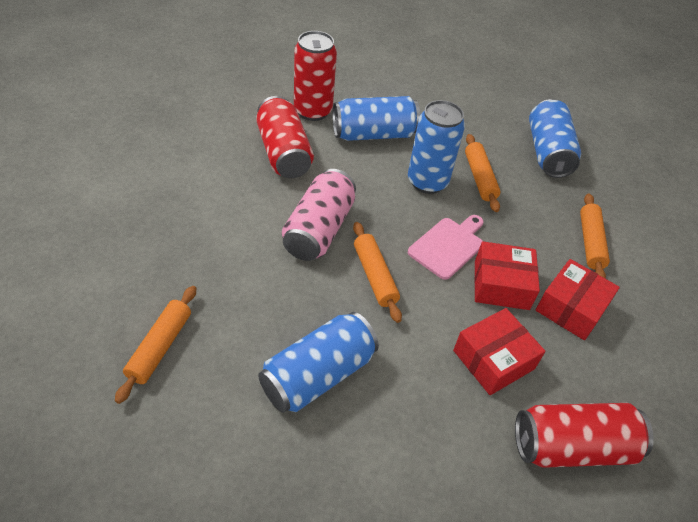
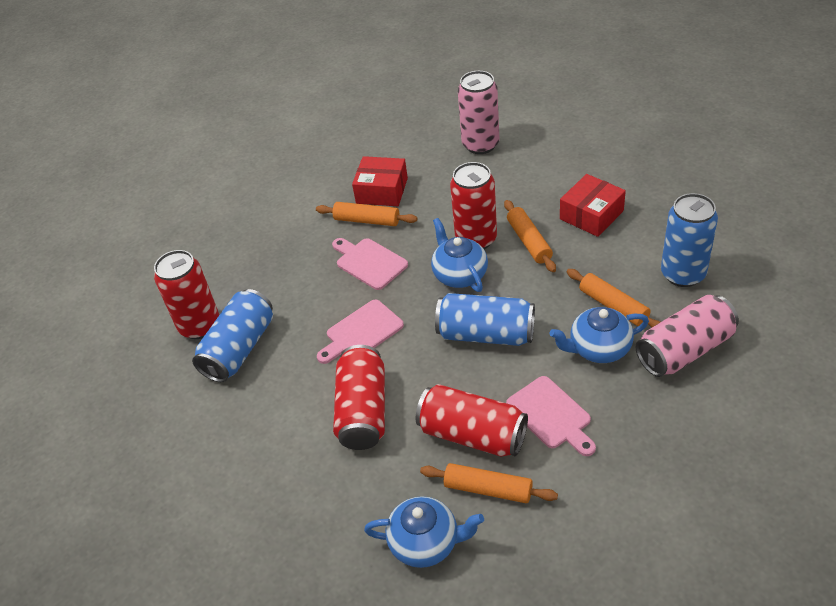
blue can: [258,312,379,413] [333,96,420,141] [408,100,465,194] [529,99,581,178] = 4 -> [192,289,273,382] [435,293,535,346] [661,193,718,287] = 3
blue teapot: none = 0 -> [364,496,484,568] [431,218,488,292] [549,307,649,363] = 3
pink can: [282,169,356,261] = 1 -> [458,71,499,154] [636,295,739,377] = 2
pink cutting board: [408,215,483,280] = 1 -> [317,299,404,364] [332,238,408,290] [506,376,596,456] = 3
red box: [453,308,546,395] [474,241,540,310] [536,259,620,340] = 3 -> [352,156,408,206] [560,174,626,237] = 2
red can: [256,96,314,178] [294,31,337,121] [515,403,654,468] = 3 -> [154,250,220,339] [333,345,385,450] [416,384,528,457] [450,162,497,249] = 4

